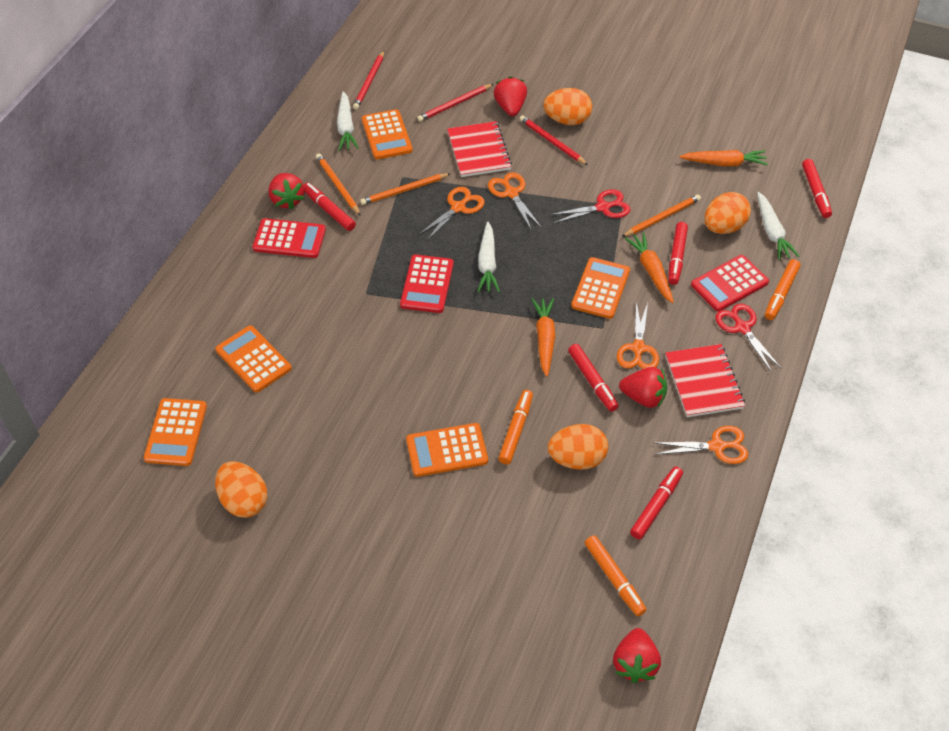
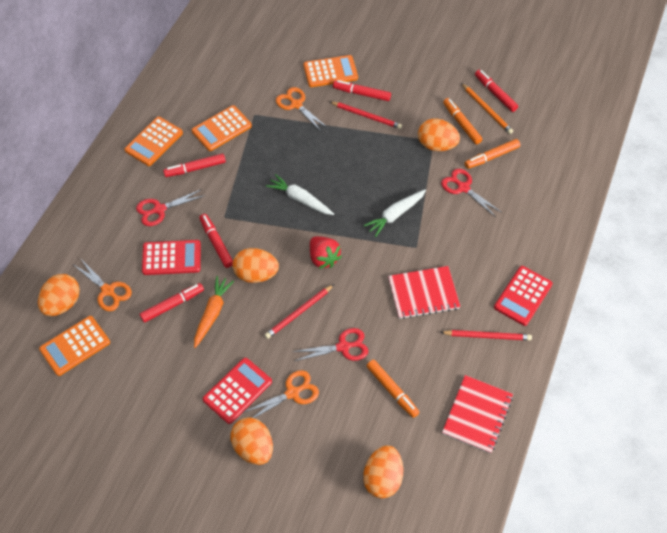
orange calculator: [143,398,207,466] [215,325,292,393] [362,109,413,159] [406,423,488,477] [571,257,630,319] = 5 -> [39,316,110,376] [124,117,183,166] [192,105,252,151] [303,55,358,87] = 4
orange carrot: [532,298,555,377] [625,233,674,303] [679,150,768,166] = 3 -> [194,276,234,348] = 1
orange egg: [215,461,267,518] [543,88,592,125] [548,424,608,470] [704,192,751,234] = 4 -> [38,274,80,316] [230,417,273,465] [232,248,279,283] [363,445,403,499] [418,119,460,151] = 5
orange pencil: [316,154,361,216] [360,173,451,205] [622,194,701,237] = 3 -> [461,83,513,134] = 1
orange scissors: [418,187,485,241] [488,172,541,229] [617,302,659,369] [654,426,748,464] = 4 -> [74,258,132,311] [244,370,319,418] [276,87,328,131] = 3
red scissors: [550,189,630,224] [715,304,782,373] = 2 -> [136,189,205,226] [292,328,368,361] [441,169,502,217] = 3
red strawberry: [269,173,305,210] [494,76,527,116] [613,628,661,683] [619,367,667,408] = 4 -> [310,236,342,269] = 1
white carrot: [337,91,359,151] [477,222,500,292] [757,192,799,260] = 3 -> [266,174,334,215] [364,189,426,237] = 2

